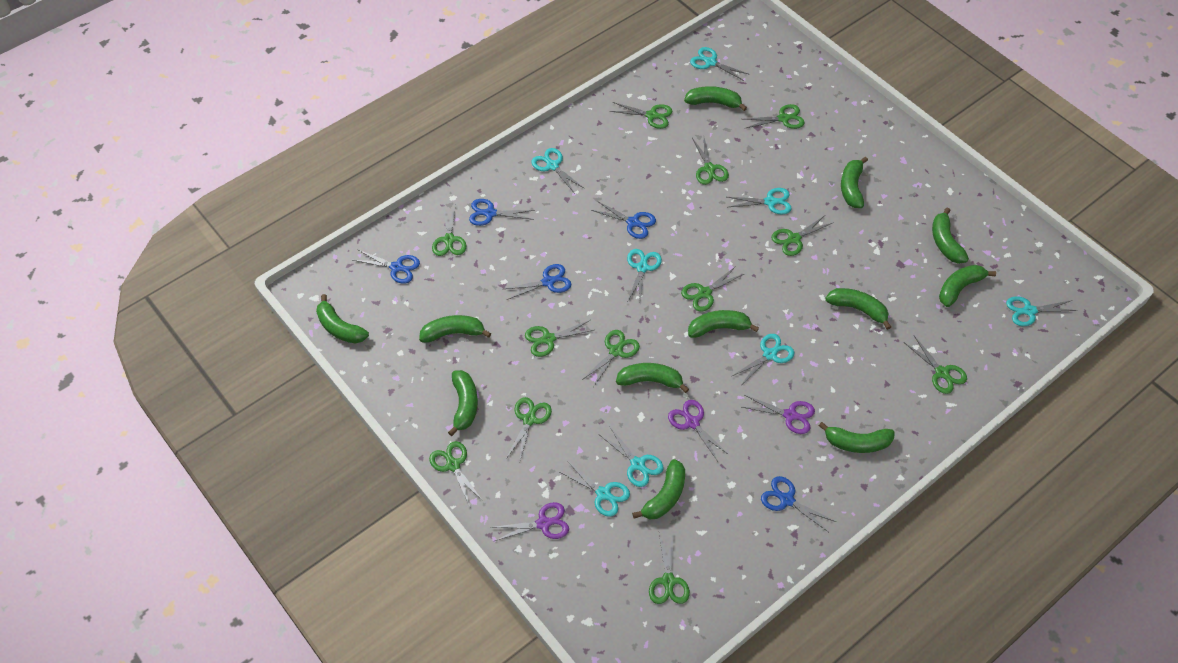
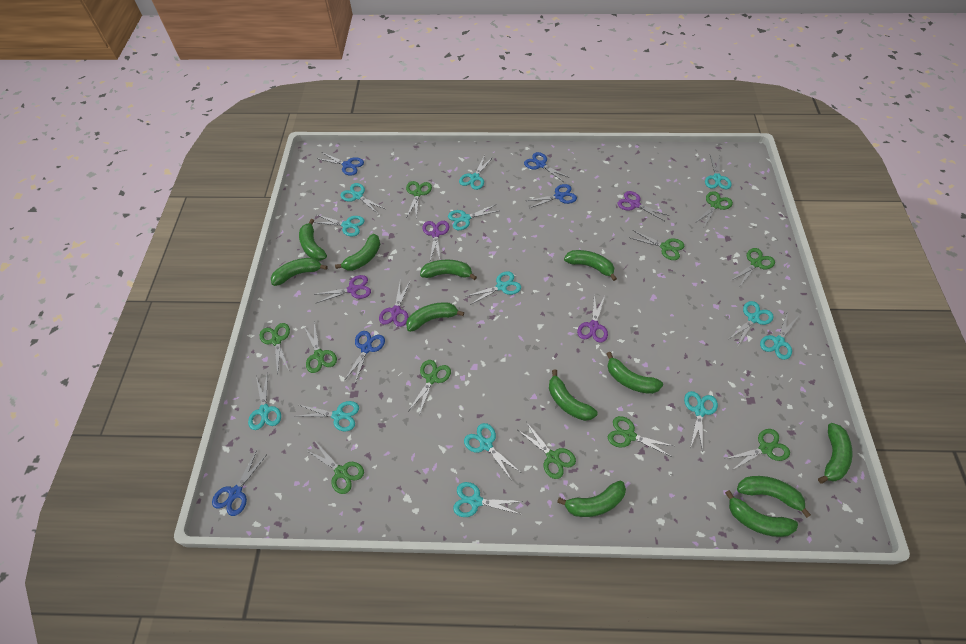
green scissors: [429,441,483,506] [432,204,466,256] [506,397,552,464] [525,320,594,357] [582,330,640,387] [610,102,672,129] [649,532,690,604] [681,266,744,312] [692,138,729,185] [744,104,805,129] [771,215,834,256] [905,336,967,394] = 12 -> [259,323,290,375] [304,323,337,373] [306,441,364,494] [406,181,432,218] [409,360,451,415] [518,422,576,479] [608,416,674,457] [631,230,684,260] [694,191,733,227] [725,429,790,471] [730,248,775,286] = 11
purple scissors: [491,502,569,541] [668,400,729,461] [742,395,815,434] = 3 -> [314,275,371,303] [379,280,411,327] [422,221,450,260] [577,294,608,343] [618,191,670,221] = 5
turquoise scissors: [531,148,585,194] [558,461,630,517] [600,427,663,487] [627,249,662,303] [690,47,748,81] [727,188,792,214] [732,334,794,384] [1006,296,1078,326] = 8 -> [248,372,281,430] [297,401,359,431] [314,215,365,237] [340,183,385,214] [448,205,498,230] [453,482,523,517] [459,155,493,190] [464,423,520,479] [465,271,521,305] [684,391,718,452] [705,154,732,189] [729,301,774,346] [760,311,798,360] = 13

